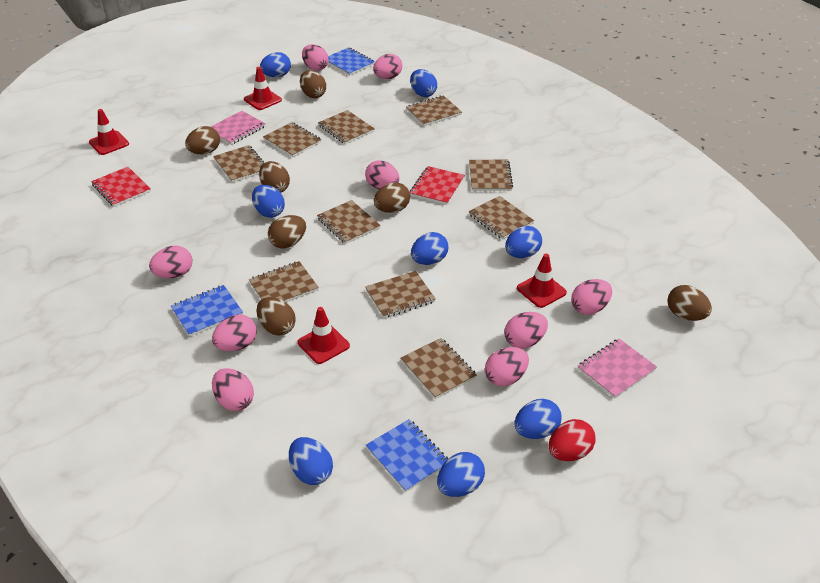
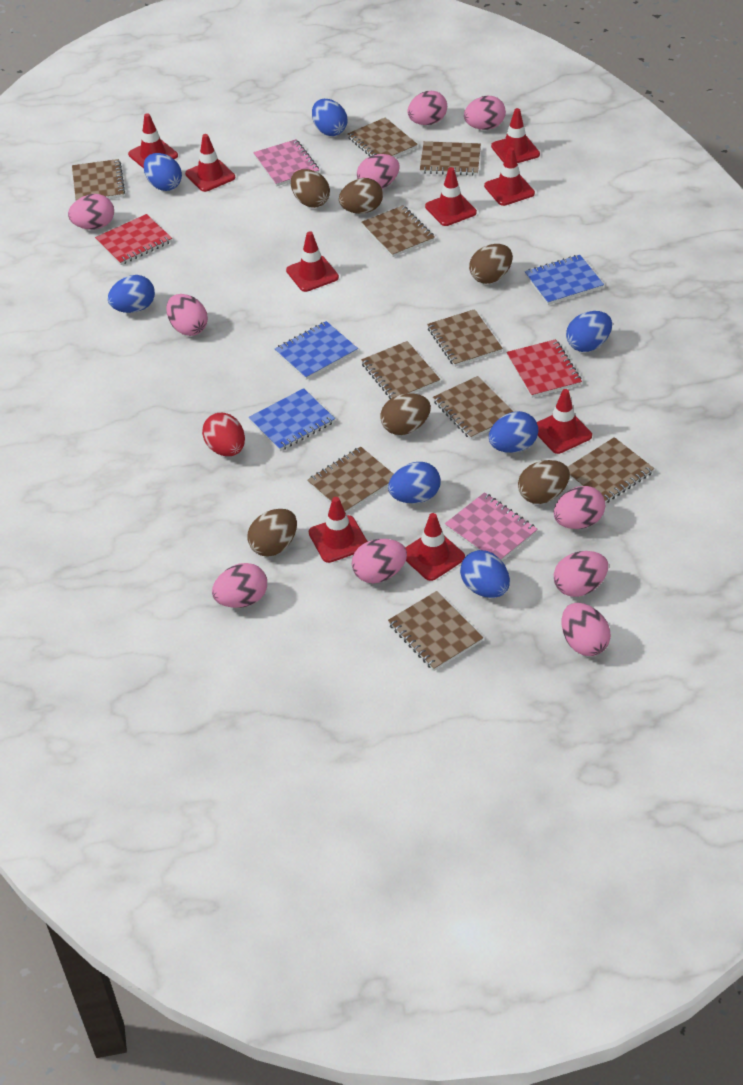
blue egg: [252,185,285,218] [260,52,291,77] [289,437,333,485] [410,69,437,97] [411,232,448,265] [437,452,485,497] [505,226,542,258] [514,399,562,439] = 8 -> [108,275,155,313] [144,153,182,191] [312,99,347,136] [388,462,441,504] [460,550,510,598] [489,411,538,453] [566,311,612,352] = 7
brown egg: [185,126,220,154] [256,297,296,336] [259,161,290,193] [268,215,306,248] [300,70,326,98] [374,182,410,213] [667,285,712,321] = 7 -> [248,509,297,556] [291,169,330,208] [339,178,383,214] [381,393,431,435] [469,244,513,284] [518,460,570,504] = 6
pink egg: [149,246,193,278] [212,315,257,351] [212,368,254,411] [302,44,329,71] [365,160,400,189] [373,54,402,79] [485,347,529,386] [504,312,548,349] [571,279,612,315] = 9 -> [68,194,114,229] [166,294,208,336] [212,563,267,608] [352,539,407,583] [357,154,399,189] [407,91,447,125] [464,96,506,130] [554,486,605,529] [554,551,608,597] [562,603,611,656] = 10
red traffic cone: [89,109,129,155] [244,67,282,110] [298,307,350,364] [517,254,567,308] = 4 -> [128,113,178,168] [185,134,235,192] [286,231,339,292] [309,497,368,563] [405,513,465,581] [425,167,477,226] [484,147,535,206] [491,108,540,163] [537,389,592,454] = 9

